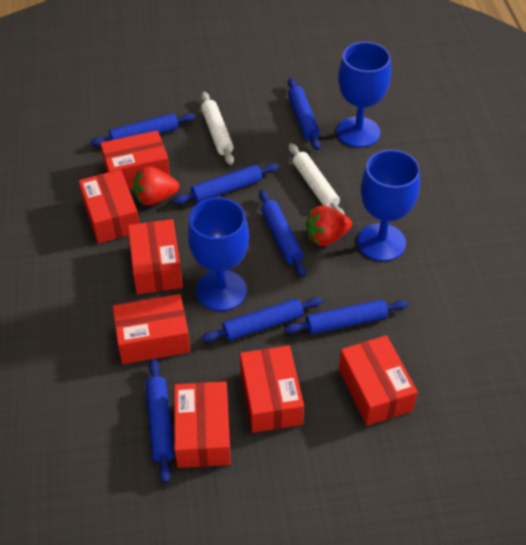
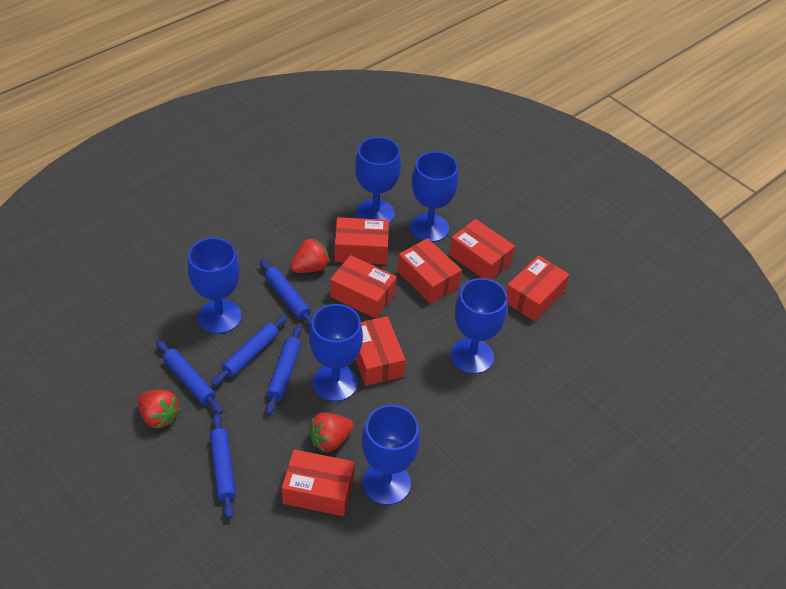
blue goblet: [187,197,249,311] [337,42,391,148] [357,150,420,261] = 3 -> [188,238,242,334] [309,304,363,402] [355,137,401,224] [362,405,420,505] [410,151,458,242] [451,278,507,374] = 6
blue rolling pin: [91,113,196,146] [145,359,174,483] [173,163,279,204] [201,297,323,342] [259,190,306,277] [284,299,408,334] [288,78,320,150] = 7 -> [156,340,223,414] [210,414,236,519] [211,315,287,386] [260,259,312,327] [266,325,302,415] = 5
red strawberry: [134,166,179,205] [305,206,352,246] = 2 -> [138,390,180,429] [290,238,330,273] [308,413,354,452] = 3
white rolling pin: [201,92,234,165] [289,143,345,215] = 2 -> none = 0

